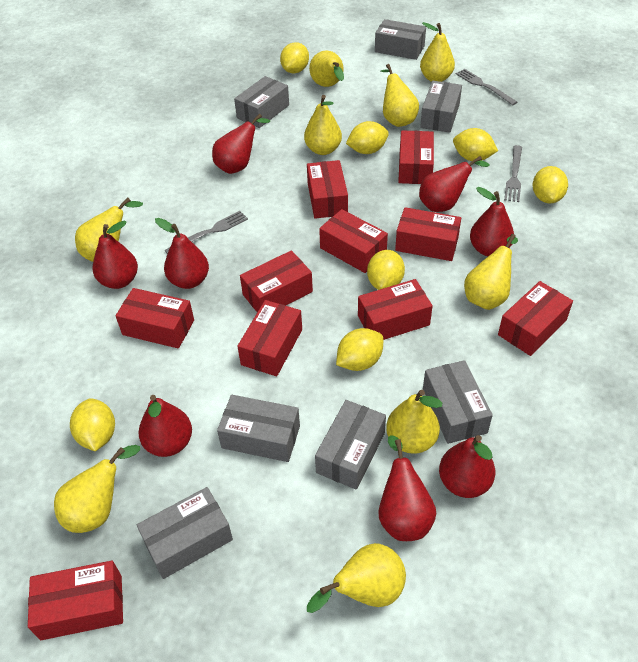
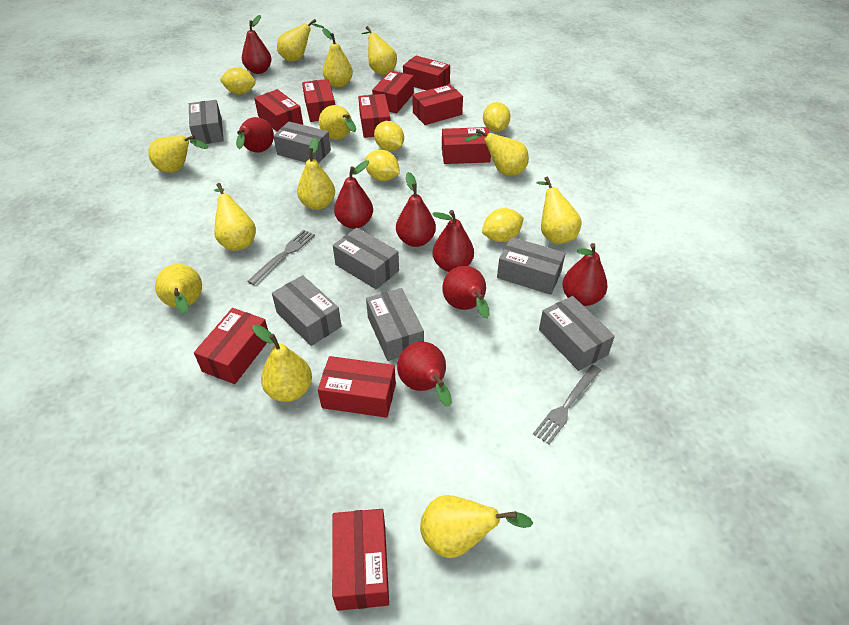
grey fork: [164,211,248,254] [456,69,517,105] [504,145,522,202] = 3 -> [247,230,315,285] [533,365,601,444] = 2
yellow lemon: [70,398,115,451] [280,42,309,73] [336,328,383,371] [346,121,389,154] [367,250,405,290] [453,128,498,161] [533,166,568,203] = 7 -> [220,67,256,95] [365,150,400,181] [374,121,404,151] [482,208,524,242] [483,102,510,132] = 5
yellow pear: [54,445,140,533] [75,198,143,262] [304,95,342,155] [307,543,406,613] [309,51,344,87] [381,64,419,127] [386,390,442,454] [420,22,455,82] [464,234,518,310] = 9 -> [148,135,208,173] [155,264,202,314] [214,183,256,251] [252,325,312,402] [277,19,324,62] [297,138,335,210] [319,105,356,140] [322,28,353,87] [362,26,397,75] [420,495,533,558] [465,129,529,176] [536,176,582,244] = 12

